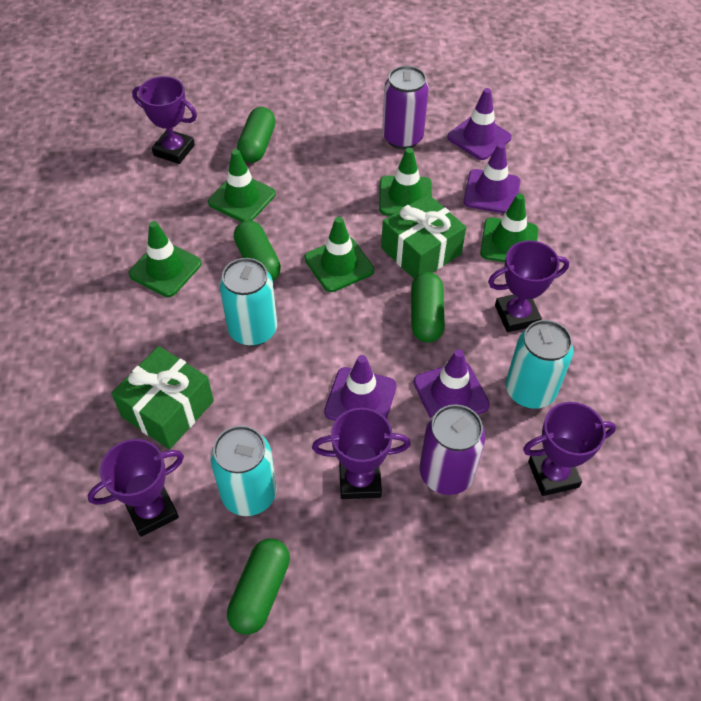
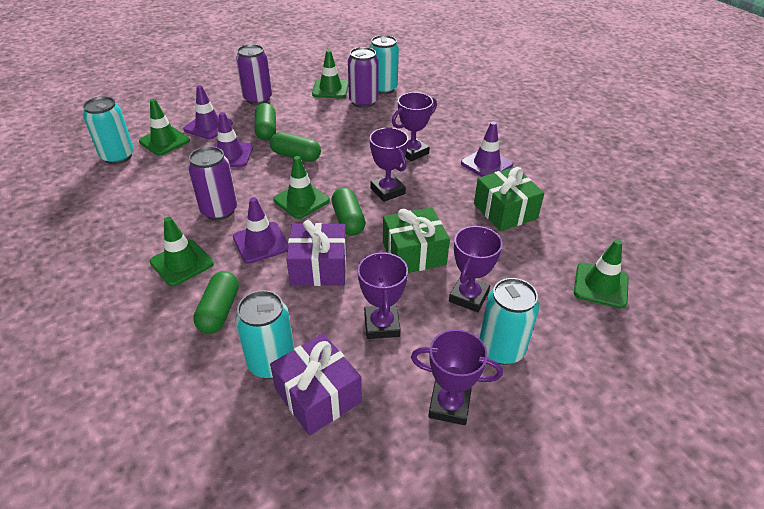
purple can: [382,66,429,149] [420,404,485,495] = 2 -> [188,146,237,220] [236,44,272,105] [348,47,379,108] = 3
purple gift: none = 0 -> [270,333,362,436] [286,220,346,286] = 2
turquoise can: [210,425,277,516] [219,258,277,346] [506,320,573,409] = 3 -> [83,96,134,164] [235,290,294,379] [369,35,399,94] [479,278,539,365] = 4

